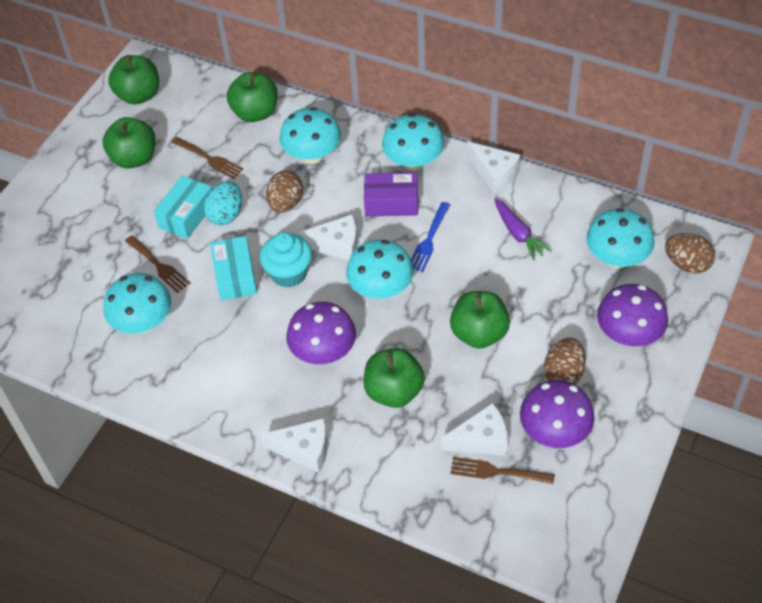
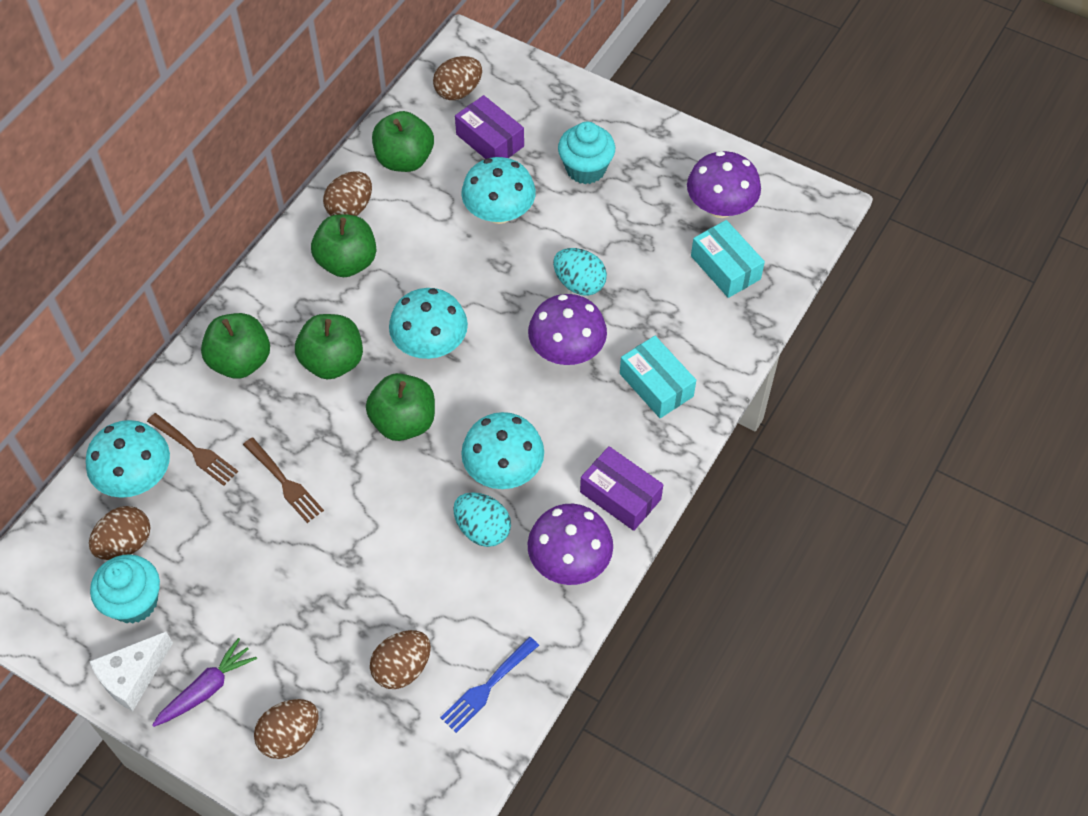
brown egg: [266,171,303,212] [544,338,586,384] [665,233,715,274] = 3 -> [89,506,150,560] [254,699,319,759] [323,171,372,216] [370,630,431,689] [433,56,482,100] = 5
brown fork: [125,236,191,293] [171,137,243,179] [450,457,555,484] = 3 -> [147,413,238,486] [243,438,324,523] = 2
purple box: [364,172,418,216] = 1 -> [455,95,524,159] [580,446,663,531] = 2
turquoise cupcake: [260,232,312,288] = 1 -> [90,554,160,624] [558,122,615,184] = 2
turquoise egg: [204,181,242,225] = 1 -> [453,492,511,547] [553,248,607,296] = 2
turquoise mushroom: [103,273,171,334] [280,107,341,164] [346,240,414,299] [382,113,444,171] [586,208,654,268] = 5 -> [86,420,170,498] [389,288,468,359] [461,157,536,224] [461,412,544,489] = 4
white cheese: [260,418,328,473] [298,215,357,261] [442,403,508,456] [467,142,520,193] = 4 -> [90,632,173,711] = 1

